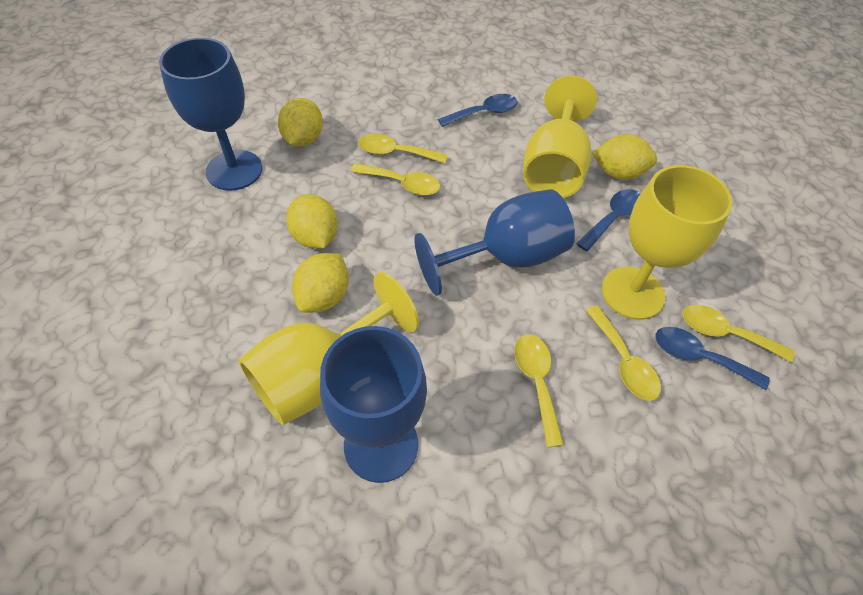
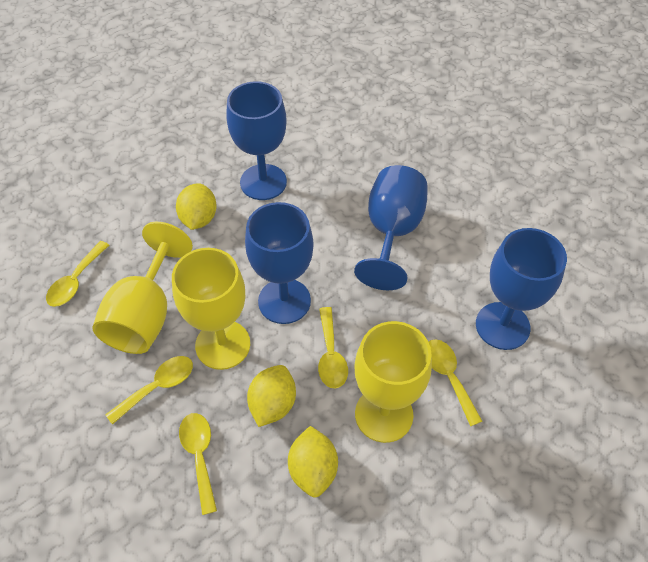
blue goblet: [159,38,262,191] [320,326,427,483] [414,189,575,296] = 3 -> [226,81,287,200] [245,202,314,324] [354,165,428,290] [476,228,567,350] = 4
blue spoon: [438,94,518,127] [576,189,640,251] [655,327,770,390] = 3 -> none = 0
yellow lemon: [278,98,323,147] [286,194,337,249] [292,253,349,313] [592,134,657,180] = 4 -> [176,183,217,230] [247,365,296,427] [288,426,338,497] = 3

